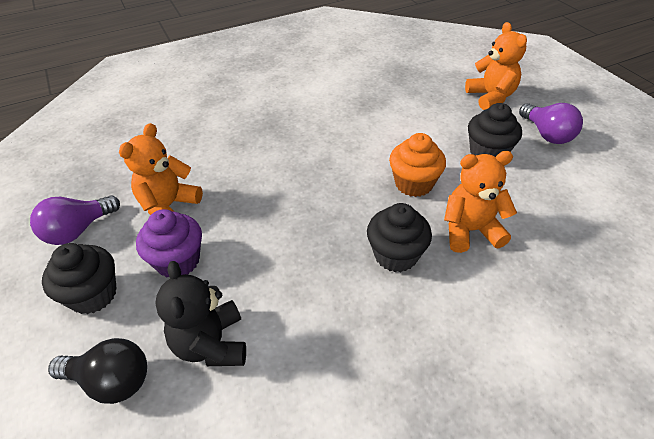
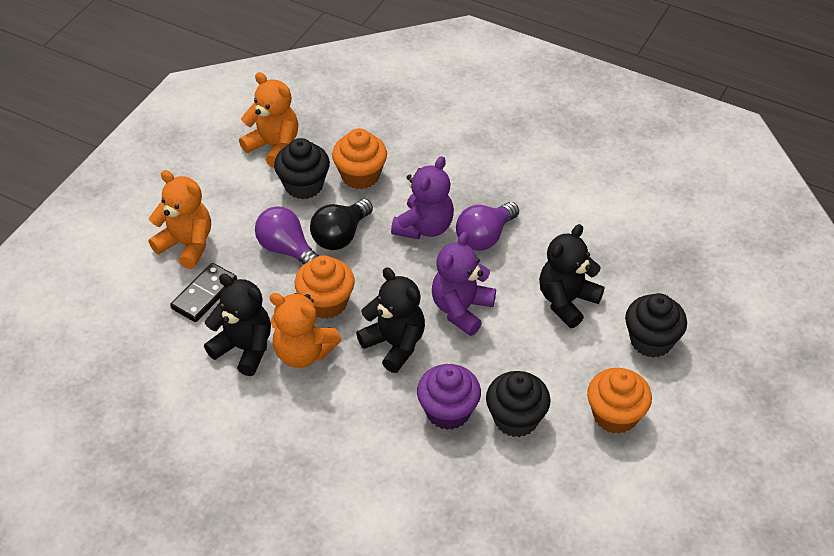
black domino: none = 0 -> [170,263,237,322] = 1
black teddy bear: [155,261,246,366] = 1 -> [204,274,271,376] [356,267,425,373] [539,224,604,328] = 3
orange cupcake: [389,133,446,197] = 1 -> [295,255,355,319] [332,128,387,189] [587,368,652,434] = 3
purple teddy bear: none = 0 -> [391,156,454,239] [432,232,496,336] = 2

